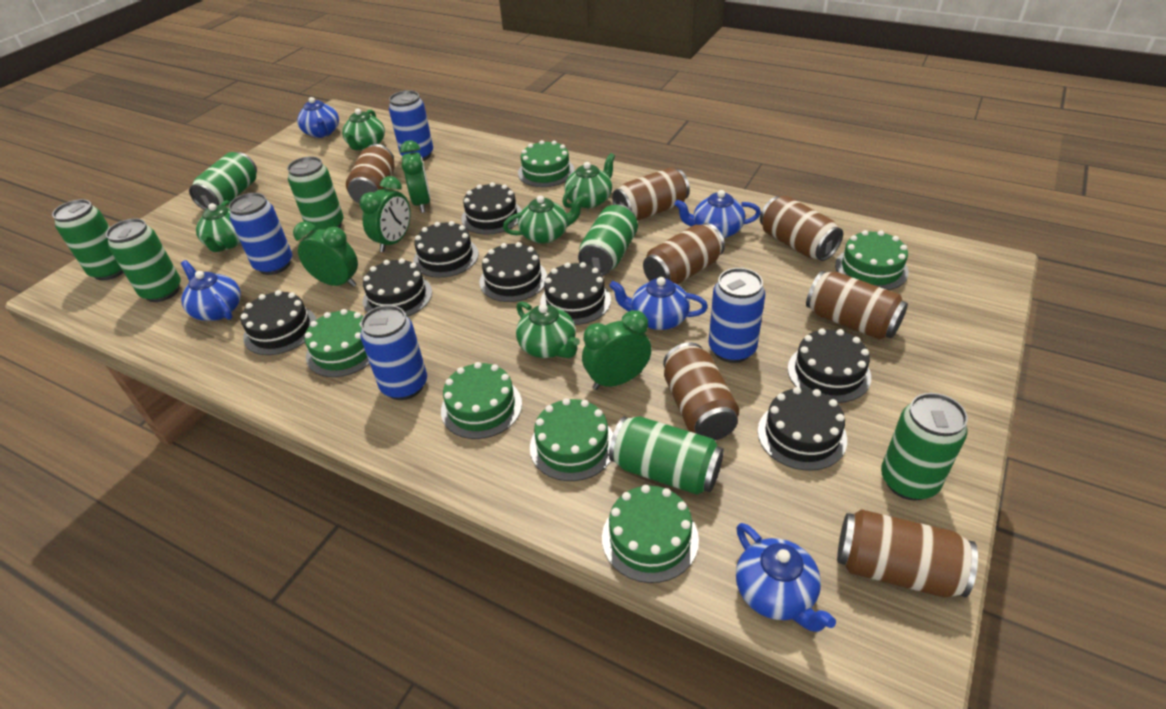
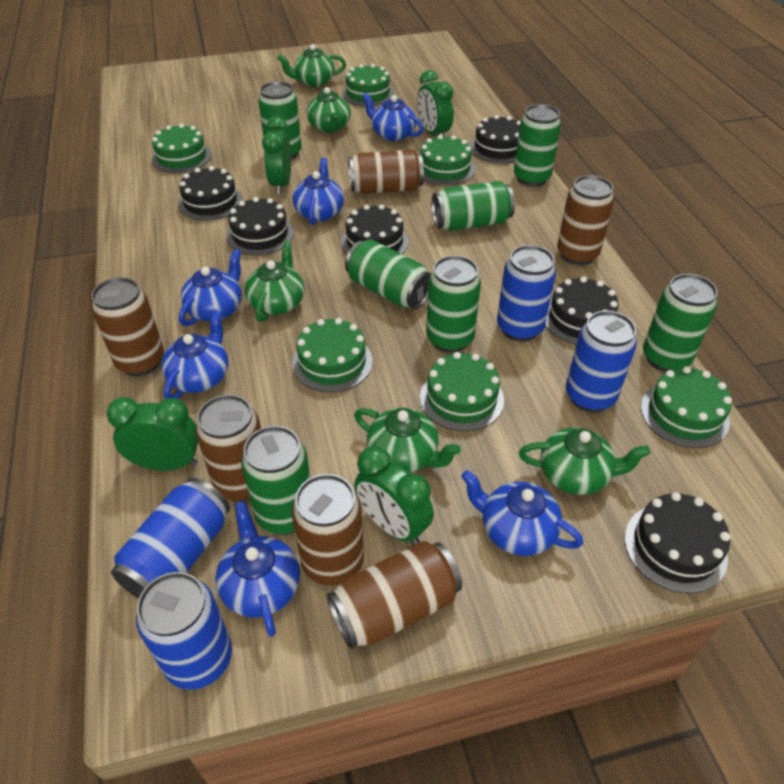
black cake: [241,290,317,355] [363,258,432,317] [413,221,479,278] [461,182,522,235] [479,242,547,302] [540,262,611,325] [758,387,847,471] [788,328,871,403] = 8 -> [178,166,243,221] [226,197,294,256] [341,204,409,254] [470,115,521,163] [545,276,619,344] [625,492,730,594] = 6
blue teapot: [181,260,241,321] [297,97,339,138] [609,277,708,330] [675,190,761,238] [736,523,836,632] = 5 -> [161,310,229,399] [179,249,242,326] [215,501,300,637] [292,158,344,225] [362,92,424,141] [461,470,583,556] = 6
brown can: [346,144,395,204] [612,167,690,221] [643,223,725,285] [663,342,739,440] [760,196,843,261] [806,271,908,340] [837,509,978,598] = 7 -> [91,277,164,376] [196,394,261,502] [292,474,364,586] [327,541,462,649] [349,149,424,194] [557,175,614,265] = 6

